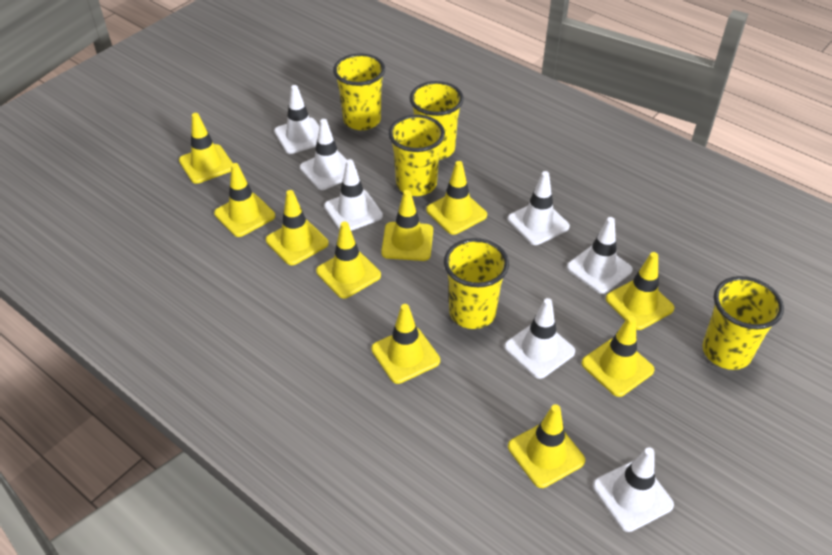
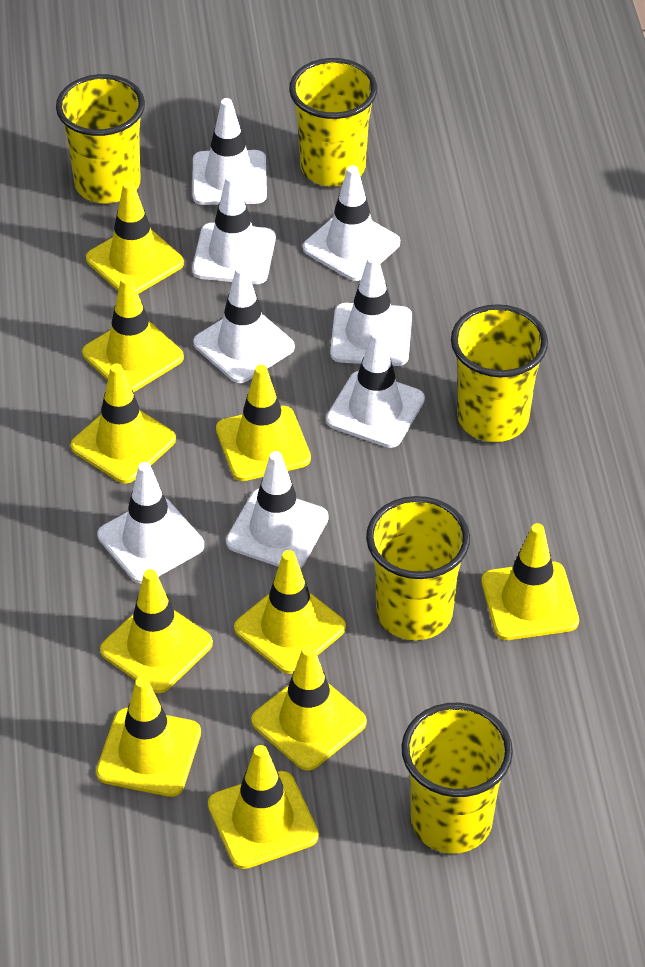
white traffic cone: [274,85,319,154] [300,119,347,190] [324,159,383,231] [504,298,575,379] [508,171,570,245] [567,217,633,294] [593,447,674,532] = 7 -> [97,462,204,584] [192,174,276,284] [193,98,267,205] [193,265,295,383] [226,451,329,569] [303,165,400,281] [326,330,425,448] [330,255,412,366] = 8

